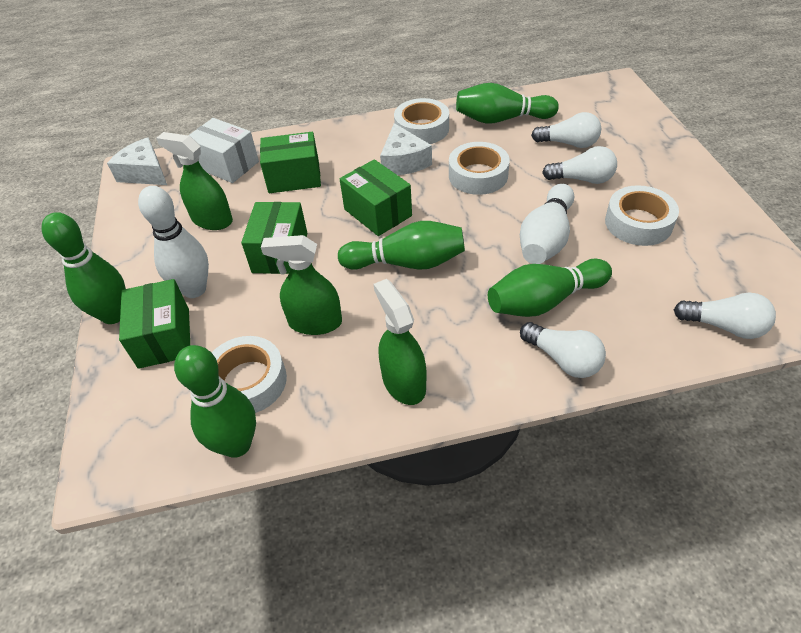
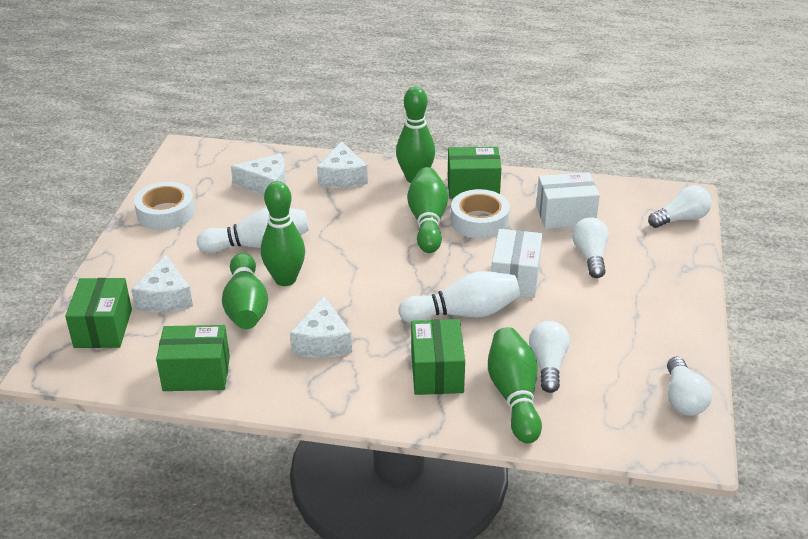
green spray bottle: [156,132,233,230] [261,235,342,335] [374,279,427,405] = 3 -> none = 0
white box: [188,118,259,183] = 1 -> [491,229,543,298] [536,172,600,229] = 2
white cheese: [107,137,167,185] [380,123,432,175] = 2 -> [131,255,193,313] [231,154,286,196] [290,296,352,358] [317,141,368,188] = 4
white tape: [212,336,287,413] [394,98,449,144] [449,142,510,195] [605,185,679,246] = 4 -> [134,182,195,230] [451,189,510,239] = 2

